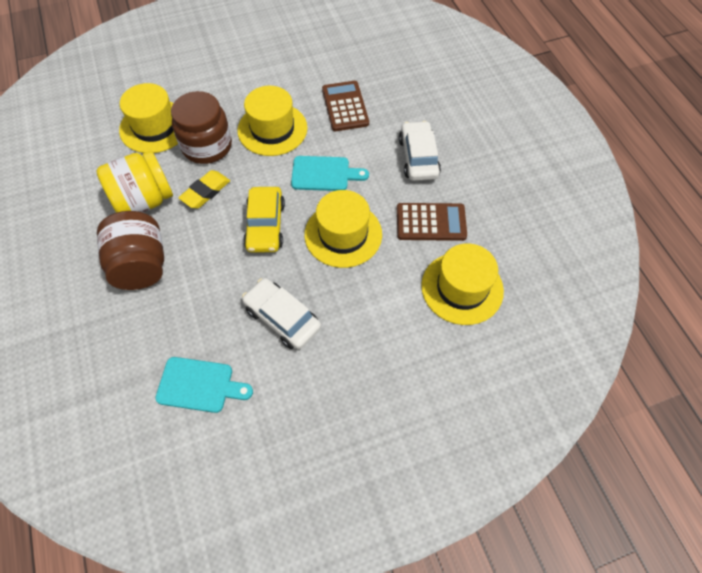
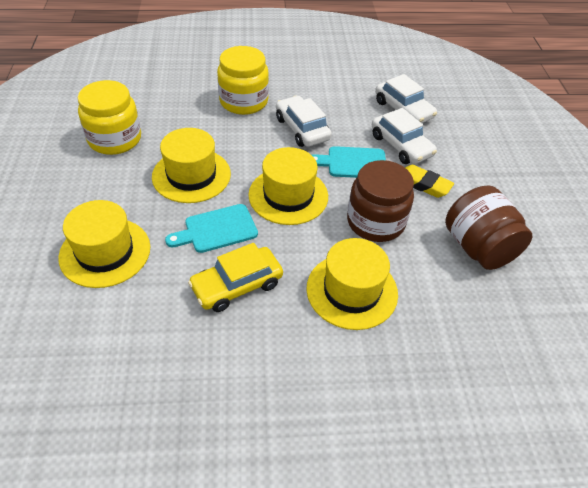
brown calculator: [322,81,369,131] [397,203,467,241] = 2 -> none = 0
white car: [242,278,321,349] [399,121,441,181] = 2 -> [276,96,332,147] [372,108,437,164] [375,74,437,123] = 3
yellow jar: [96,151,173,213] = 1 -> [78,80,141,155] [217,46,269,115] = 2

